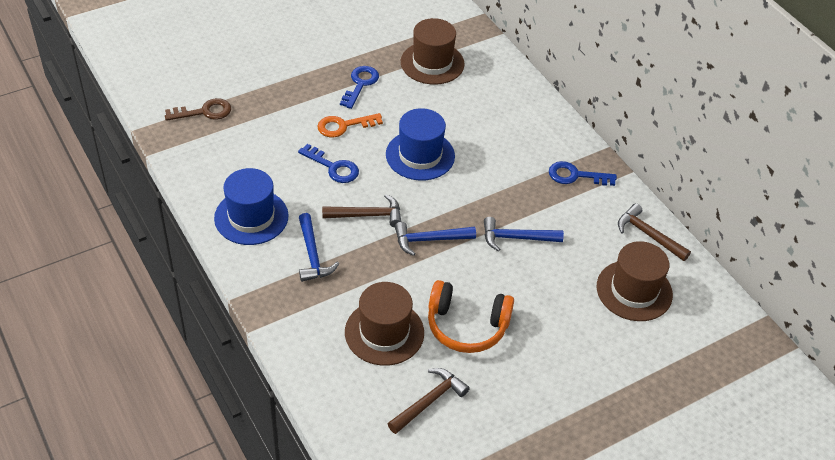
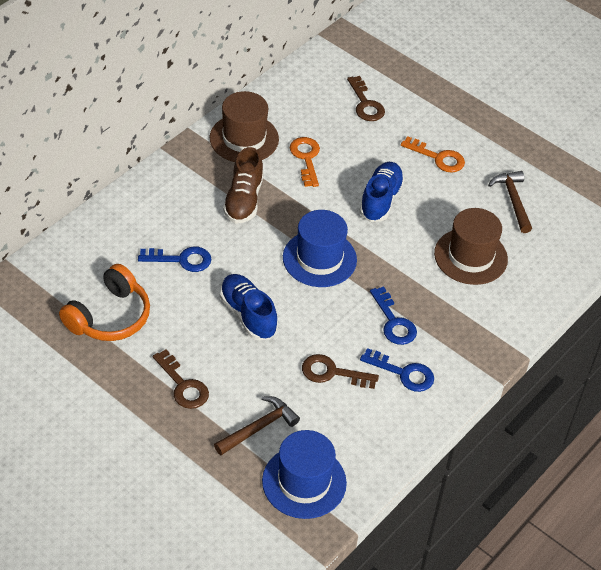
blue hammer: [299,213,339,282] [395,222,476,256] [484,217,564,251] = 3 -> none = 0
blue shoe: none = 0 -> [220,274,278,340] [359,162,405,222] = 2
brown hammer: [322,194,401,227] [388,368,470,434] [618,203,691,261] = 3 -> [214,396,300,455] [488,171,532,233] = 2
brown hat: [345,282,424,366] [401,18,465,85] [597,241,673,321] = 3 -> [210,91,279,162] [434,208,508,285] = 2
brown key: [165,98,231,121] = 1 -> [153,349,209,409] [302,354,379,389] [347,76,385,121] = 3
brown shoe: none = 0 -> [223,147,264,224] = 1
orange key: [317,113,383,137] = 1 -> [290,137,320,187] [401,136,465,173] = 2

